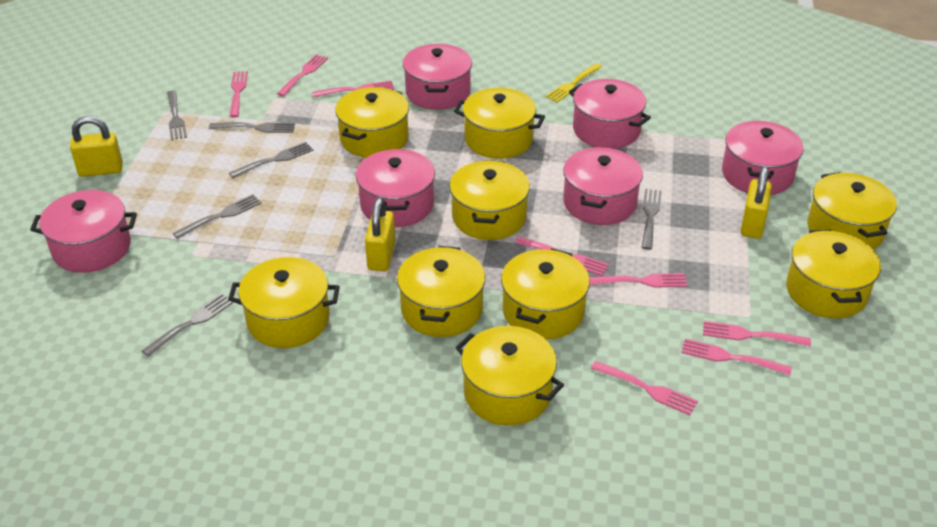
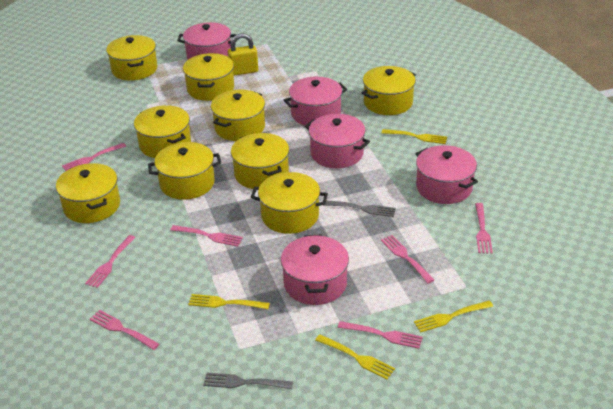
grey fork: [142,294,233,357] [167,90,187,140] [173,194,262,239] [209,122,295,133] [229,142,314,178] [641,189,662,250] = 6 -> [203,373,293,389] [323,200,396,217] = 2
pink fork: [229,71,248,117] [277,54,328,96] [312,81,394,97] [515,236,609,276] [589,273,688,288] [591,361,698,415] [681,339,792,375] [703,321,811,347] = 8 -> [62,143,126,171] [85,235,136,288] [90,310,159,350] [170,225,243,247] [338,321,423,349] [381,235,434,283] [475,203,493,253] = 7
pink pot: [30,190,137,273] [356,149,435,227] [403,44,472,110] [563,147,643,225] [569,79,651,149] [722,121,804,195] = 6 -> [177,22,237,59] [281,235,349,305] [284,77,347,125] [305,114,370,168] [415,145,478,204] = 5
yellow fork: [545,63,602,102] = 1 -> [188,294,270,309] [315,334,395,379] [382,129,447,144] [414,301,493,332] = 4
yellow padlock: [70,116,123,177] [365,197,395,271] [741,167,772,239] = 3 -> [228,33,258,75] = 1

